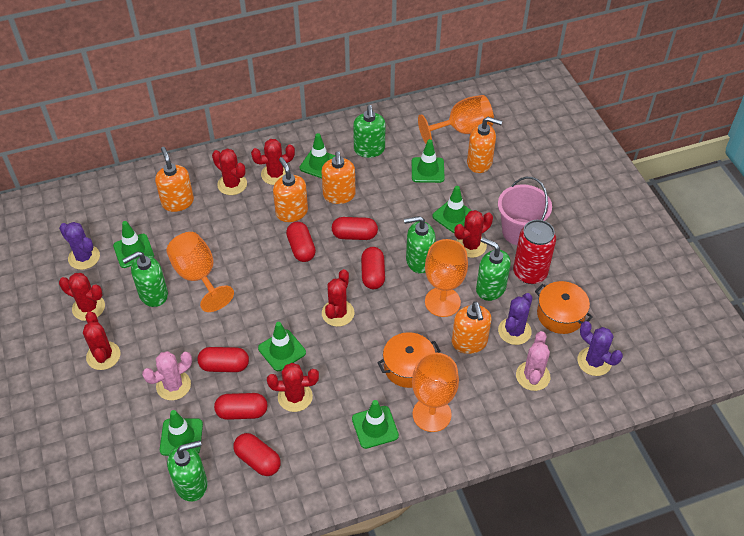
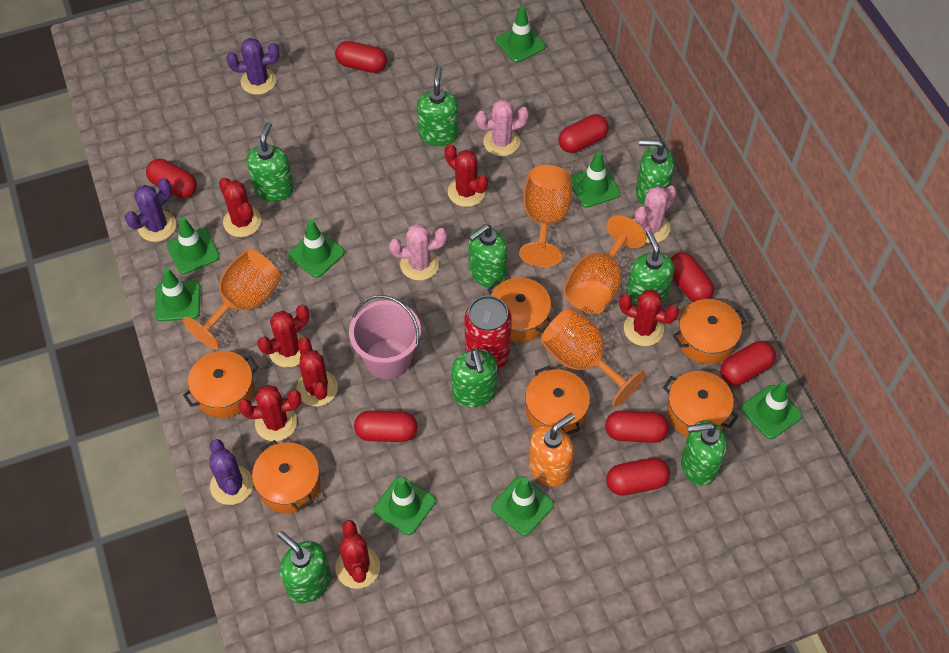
green soap dispenser: [122,251,168,307] [167,440,207,502] [353,105,385,158] [404,216,436,273] [476,237,511,301] = 5 -> [247,122,294,202] [277,531,331,604] [417,67,459,146] [451,349,497,408] [469,224,508,288] [626,230,674,306] [636,140,675,206] [681,420,727,485] = 8
green traffic cone: [113,221,154,268] [160,410,203,456] [258,322,306,371] [299,133,335,178] [352,400,399,449] [412,139,445,183] [432,186,472,233] = 7 -> [155,268,200,321] [167,217,220,274] [288,220,345,278] [374,477,436,535] [491,476,554,536] [496,6,545,63] [571,151,621,208] [741,381,802,439] = 8
orange pot: [377,332,440,388] [535,281,593,334] = 2 -> [183,351,258,418] [252,440,320,513] [487,277,552,342] [525,366,590,435] [663,371,739,437] [673,299,746,364] = 6
orange soap dispenser: [155,147,194,212] [273,157,308,222] [322,151,355,204] [452,301,492,354] [467,117,502,173] = 5 -> [529,413,575,487] = 1
pink cactus: [142,351,192,400] [516,331,550,391] = 2 -> [389,224,447,280] [476,99,529,156] [634,186,677,243] = 3
red capsule: [198,347,249,372] [214,393,268,420] [233,433,281,476] [286,222,316,262] [332,217,378,240] [361,247,385,289] = 6 -> [146,159,197,198] [335,41,387,73] [354,411,417,442] [558,114,609,153] [605,410,669,443] [606,458,670,496] [671,252,714,302] [720,341,776,385] = 8

